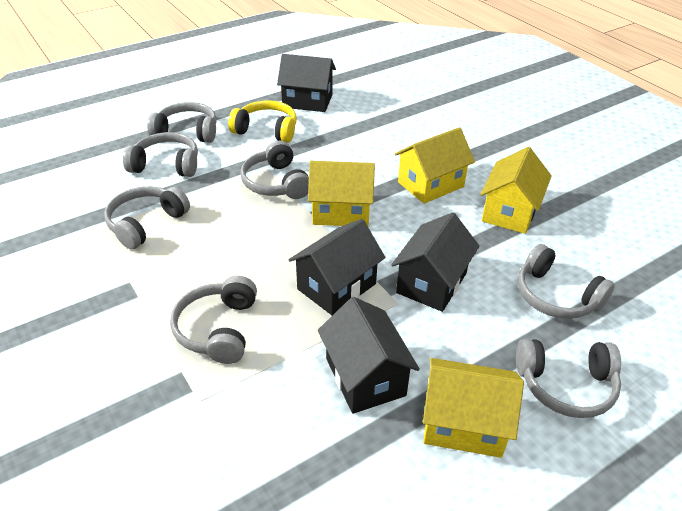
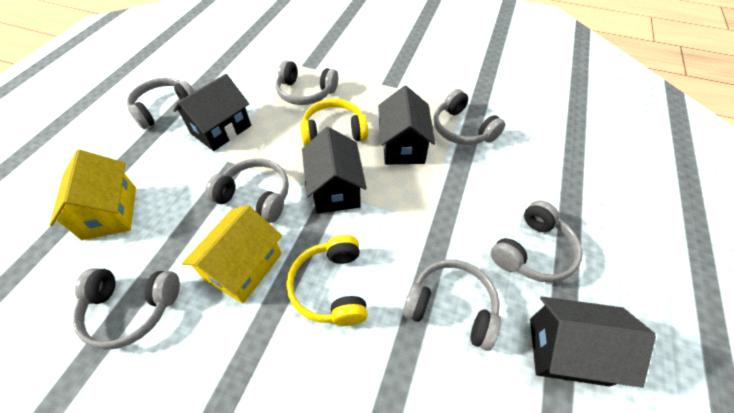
yellow headphones: [228,100,297,143] = 1 -> [286,235,368,326] [301,99,368,146] = 2
yellow house: [308,161,375,226] [395,127,475,204] [423,358,524,458] [480,147,552,234] = 4 -> [49,149,136,240] [182,205,282,304] = 2

